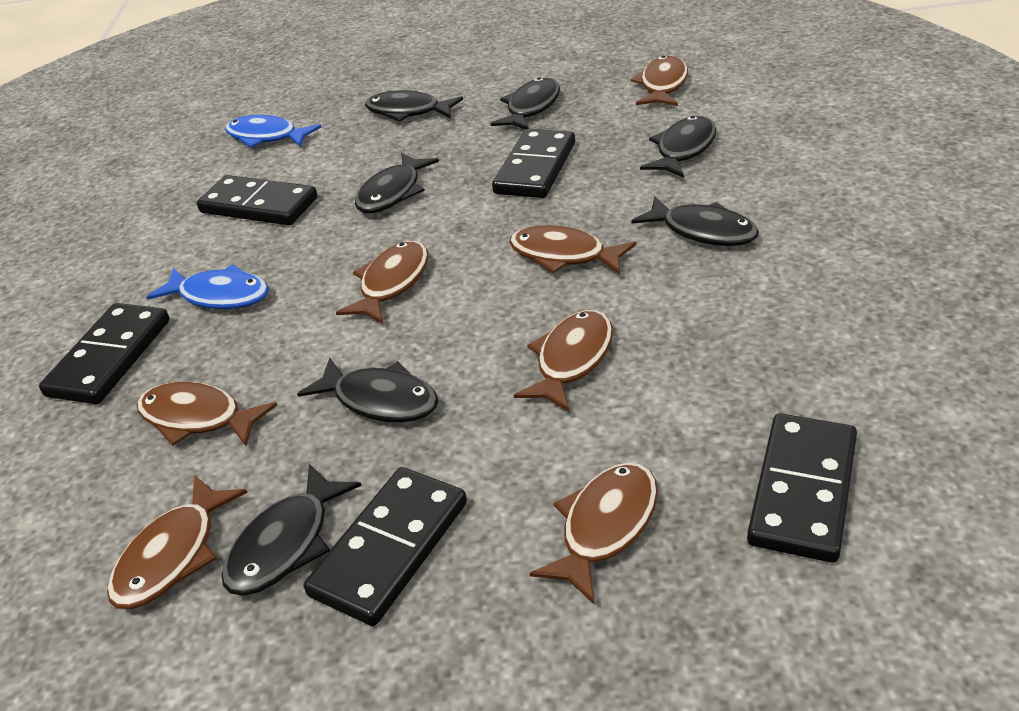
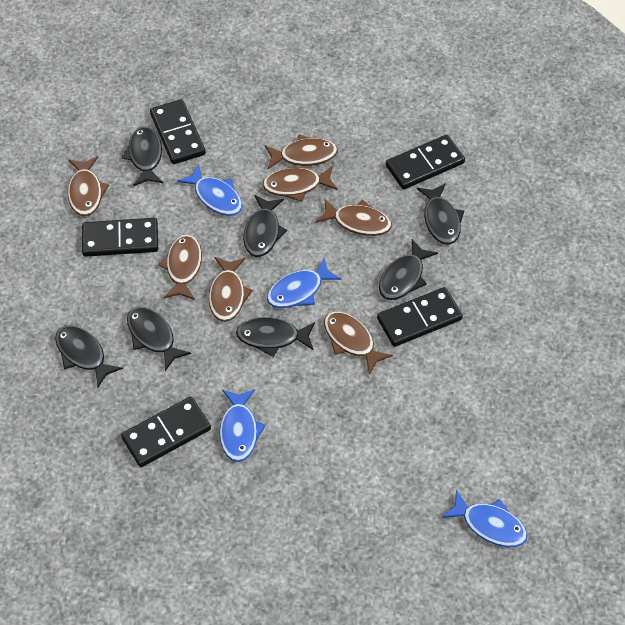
blue fish: [146,264,269,309] [225,115,321,148] = 2 -> [177,164,243,216] [219,389,266,462] [267,258,341,308] [441,489,528,547] = 4

